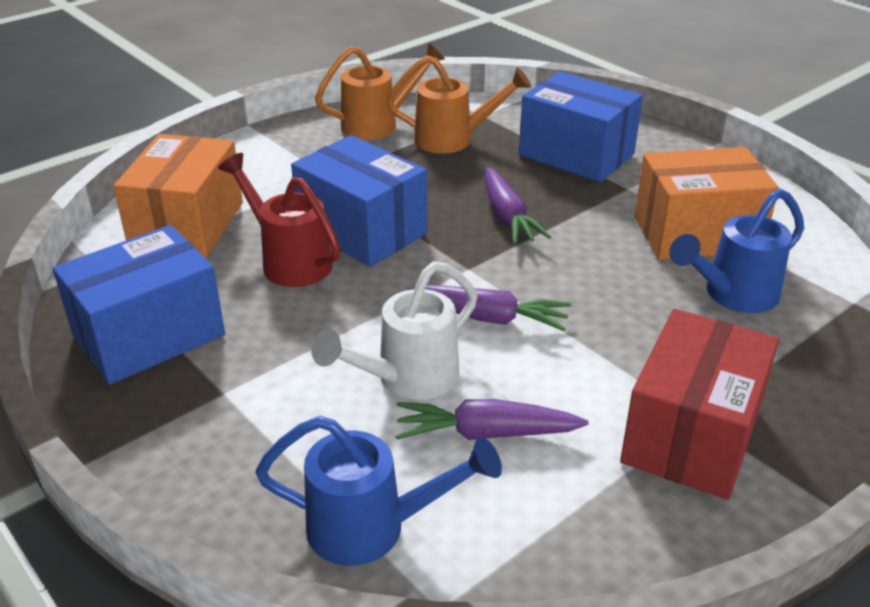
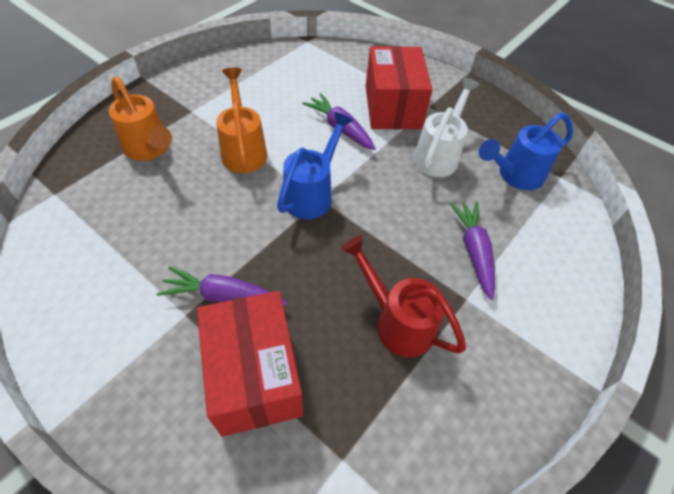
blue box: [53,225,225,384] [291,135,427,267] [519,71,643,182] = 3 -> none = 0
orange box: [113,134,243,258] [634,147,779,260] = 2 -> none = 0
red box: [620,309,779,500] = 1 -> [197,291,303,437] [366,46,433,129] = 2

